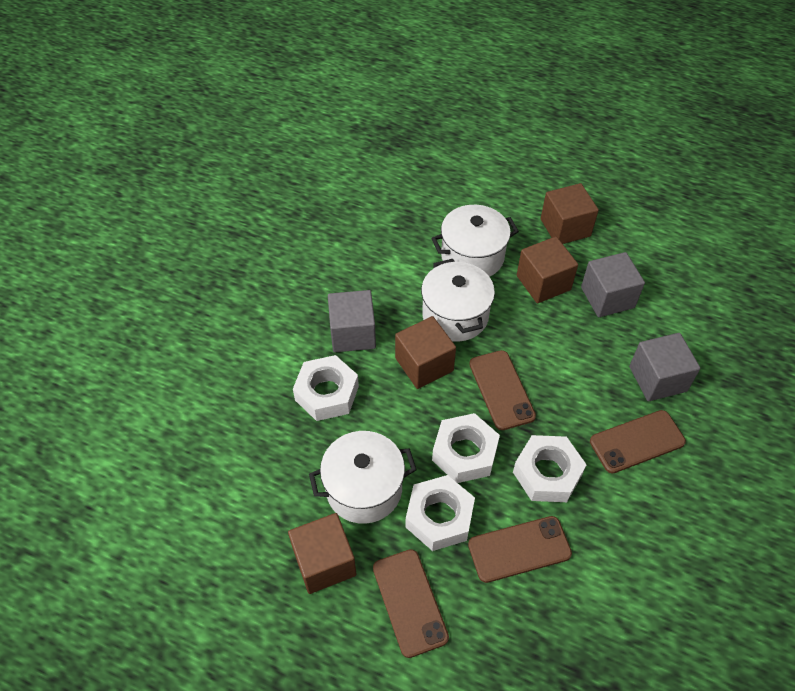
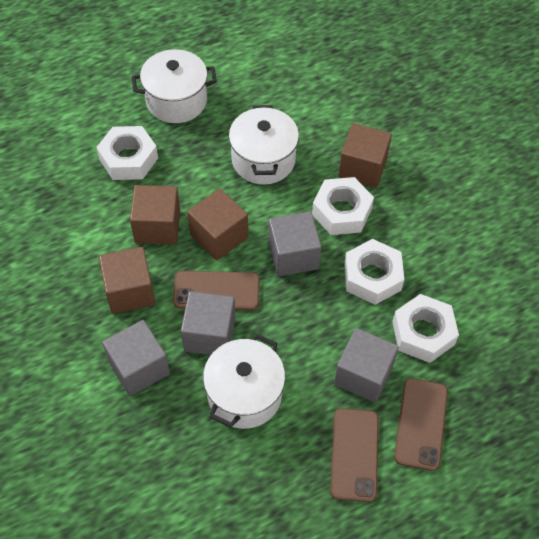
brown phone: [373,549,449,658] [468,516,572,583] [469,350,536,430] [590,410,686,474] = 4 -> [173,271,260,310] [330,408,379,502] [394,378,448,471] = 3
grey cube: [328,290,376,352] [581,252,645,317] [629,333,700,401] = 3 -> [102,320,170,396] [181,291,235,355] [268,211,322,276] [334,328,399,403] = 4

